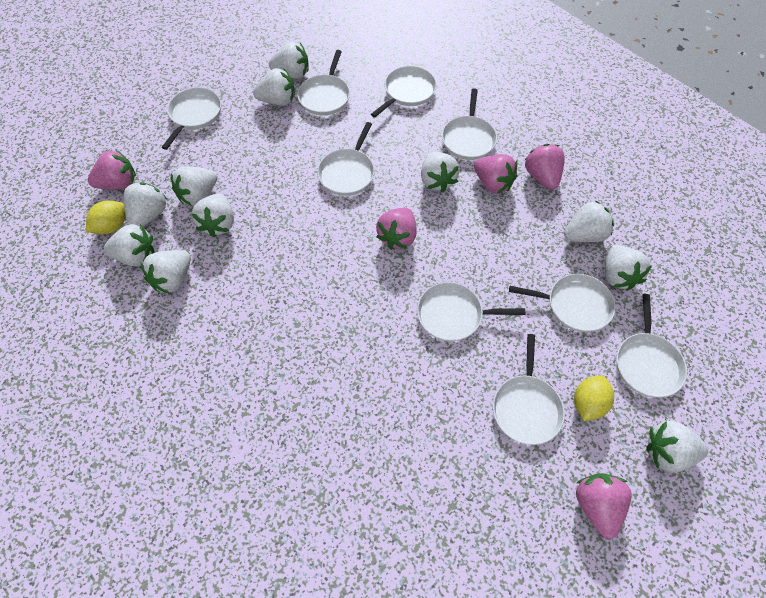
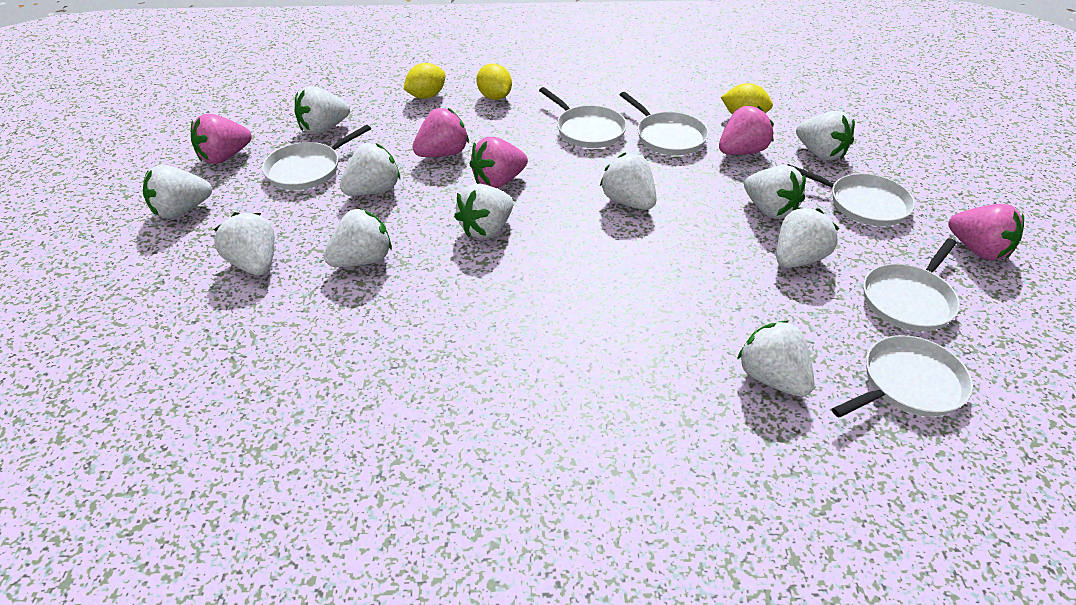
white pan: [161,87,221,150] [297,50,350,116] [317,122,375,196] [371,66,437,118] [417,282,525,341] [442,88,497,160] [493,334,565,445] [509,274,616,332] [617,294,687,398] = 9 -> [262,125,371,190] [539,87,627,148] [620,92,709,155] [787,164,915,226] [832,335,973,417] [863,238,960,332] = 6
yellow lemon: [86,201,125,234] [574,375,614,421] = 2 -> [404,63,445,99] [476,63,512,100] [721,83,773,114] = 3

